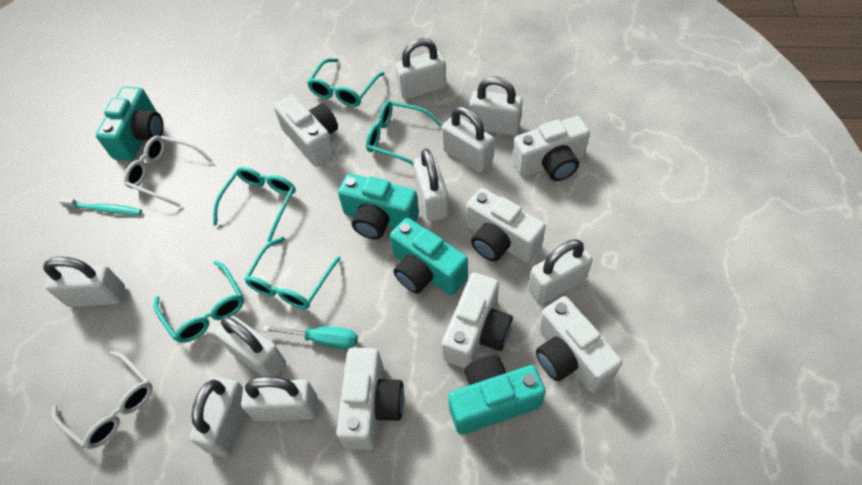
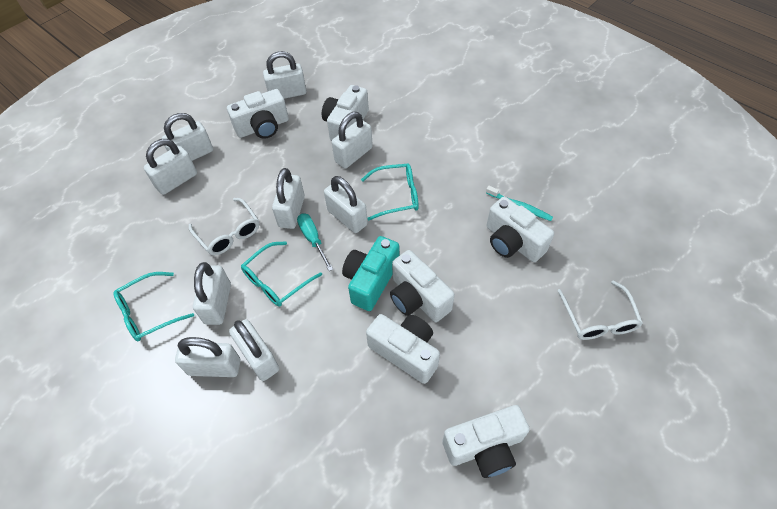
turquoise camera: [96,87,164,161] [338,174,419,239] [390,218,468,295] [448,355,546,435] = 4 -> [342,236,400,311] = 1
turquoise glasses: [154,261,244,343] [213,167,296,242] [244,237,341,309] [307,58,385,107] [366,101,442,165] = 5 -> [113,272,194,341] [241,241,322,307] [361,164,419,221] = 3

